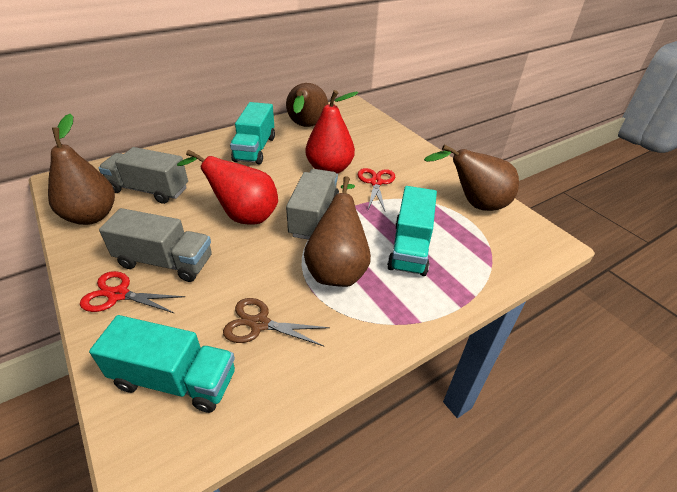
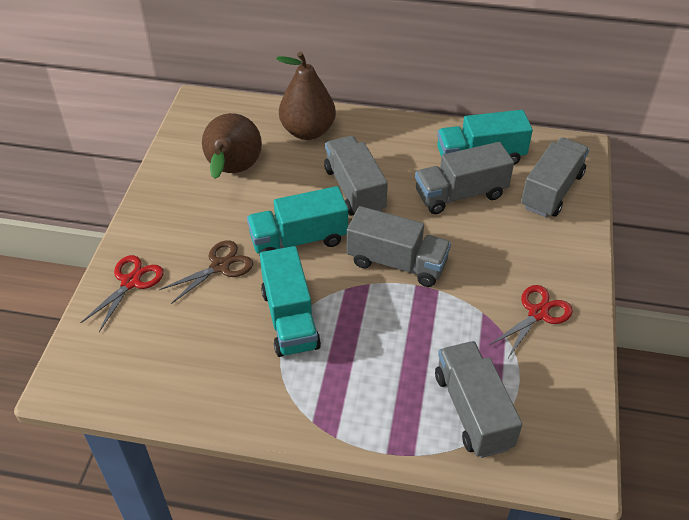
brown pear: [48,114,115,225] [286,83,328,127] [304,176,371,287] [424,145,519,211] = 4 -> [202,113,262,179] [276,52,336,140] = 2
grey truck: [99,147,188,204] [99,208,212,282] [286,169,339,240] = 3 -> [324,136,388,216] [347,206,451,287] [415,142,514,214] [435,341,522,458] [521,137,589,217] = 5
red pear: [177,150,278,225] [306,90,358,174] = 2 -> none = 0

